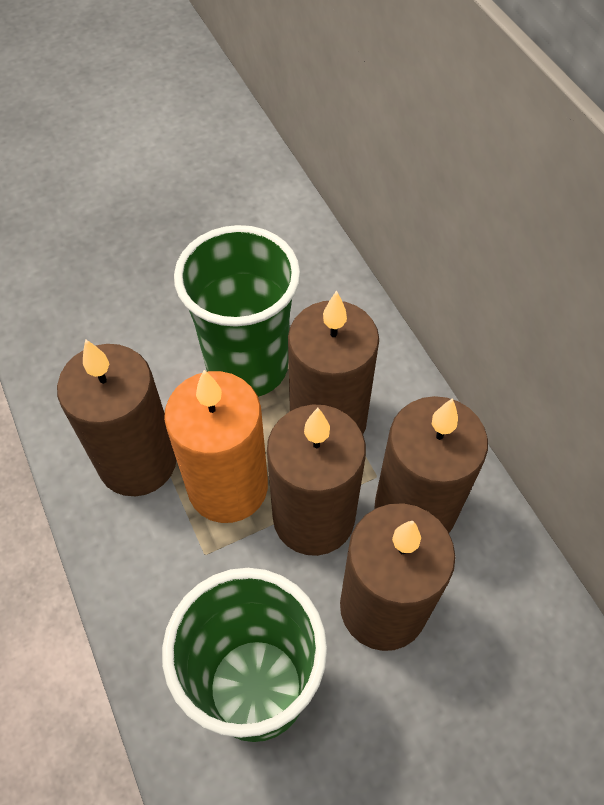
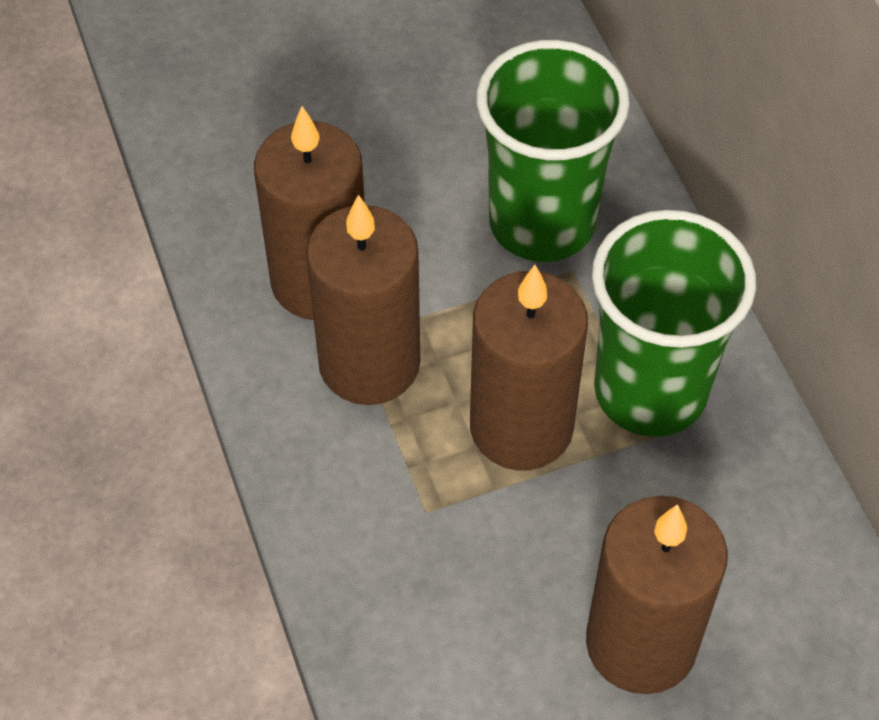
brown candle: [57,339,176,496] [267,404,366,556] [288,290,379,434] [340,503,455,651] [374,396,488,533] = 5 -> [254,106,365,320] [306,195,420,405] [470,265,588,470] [586,496,728,694] = 4
orange candle: [164,370,268,523] = 1 -> none = 0

